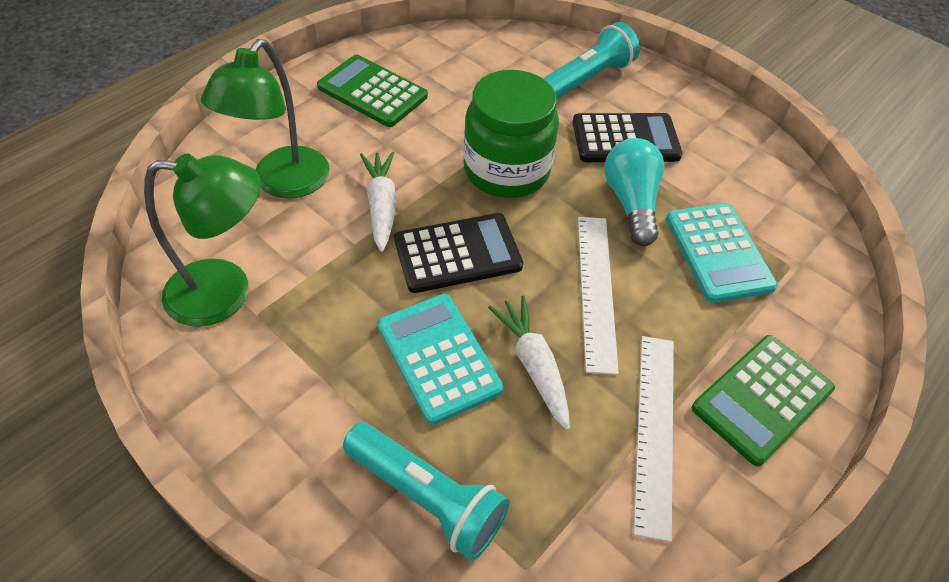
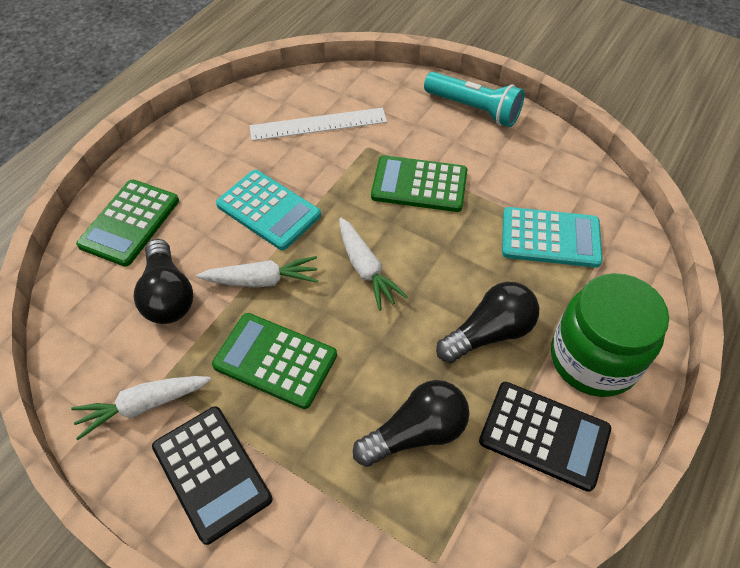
black light bulb: none = 0 -> [134,239,193,324] [353,380,469,467] [436,282,539,363] = 3
green calculator: [317,55,428,127] [692,335,835,466] = 2 -> [76,179,179,267] [212,313,337,409] [371,155,467,212] = 3
green lamp: [144,153,261,327] [201,39,330,199] = 2 -> none = 0
turquoise flashlight: [343,422,510,561] [543,22,640,99] = 2 -> [424,72,525,127] = 1
turquoise light bulb: [604,138,664,246] = 1 -> none = 0
white carrot: [360,151,397,252] [488,296,570,430] = 2 -> [71,376,211,440] [196,256,318,288] [339,217,408,311] = 3
white ruler: [578,217,619,375] [633,336,674,542] = 2 -> [250,108,387,141] = 1

